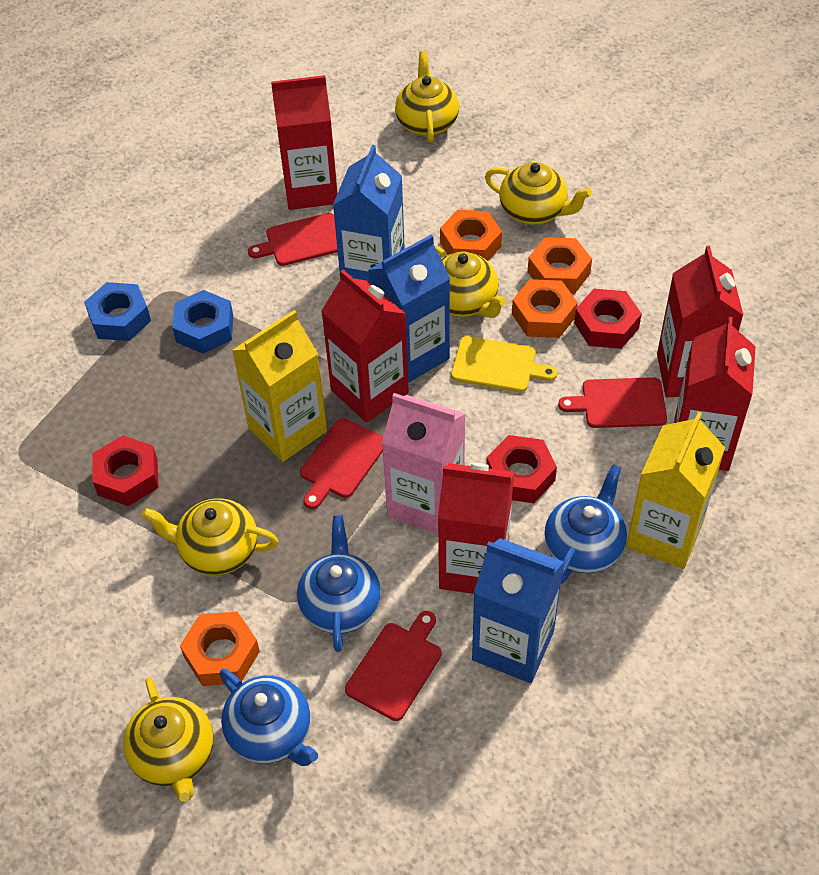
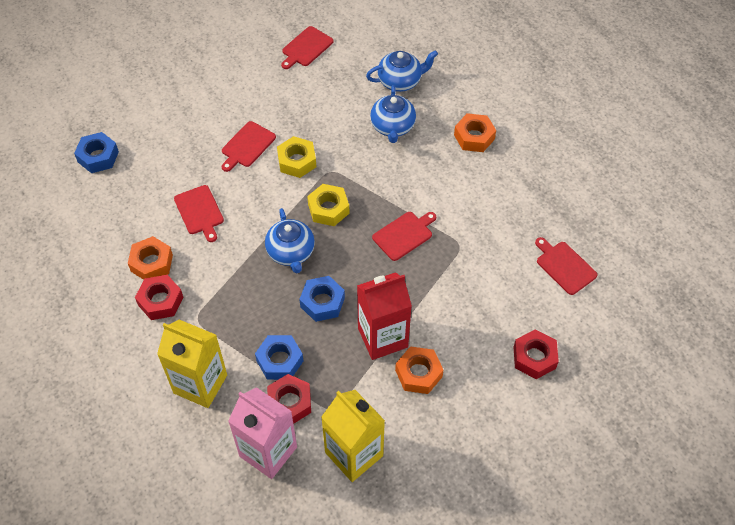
blue carton: [333,145,405,282] [368,234,450,383] [472,538,564,683] = 3 -> none = 0
blue nut: [84,282,151,341] [172,290,233,354] = 2 -> [74,132,119,173] [255,335,303,380] [299,276,345,322] = 3
orange nut: [180,612,260,686] [440,210,502,261] [512,279,578,338] [528,237,592,294] = 4 -> [128,236,173,280] [395,346,443,394] [454,113,496,152] = 3
red carton: [271,75,338,210] [321,270,409,423] [438,463,514,594] [657,246,743,397] [674,317,756,471] = 5 -> [357,272,412,360] = 1
red cutting board: [248,213,338,266] [300,418,383,509] [345,611,442,721] [558,377,667,428] = 4 -> [174,185,224,242] [222,121,276,172] [281,26,334,69] [372,212,436,261] [535,237,597,295] = 5
yellow cutting board: [451,336,557,392] = 1 -> none = 0
yellow nut: none = 0 -> [277,136,316,178] [307,184,350,226] = 2
yellow teapot: [123,677,214,802] [142,498,278,575] [395,51,459,143] [434,245,506,318] [485,162,592,225] = 5 -> none = 0

